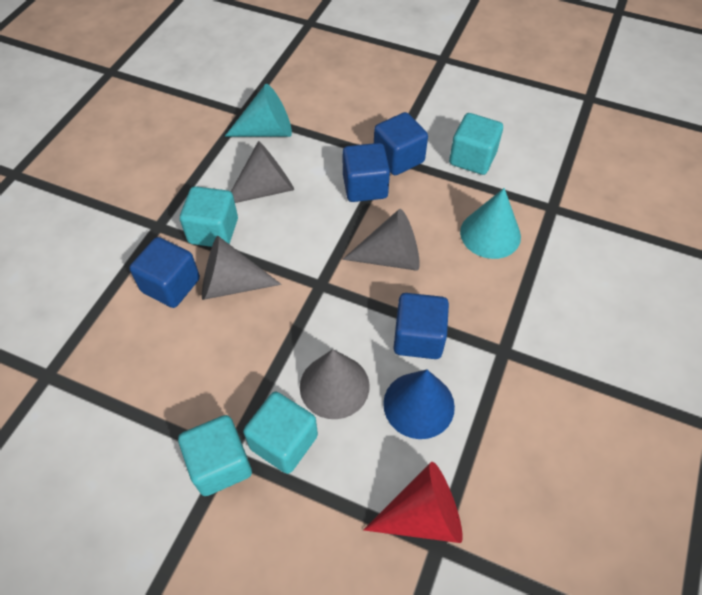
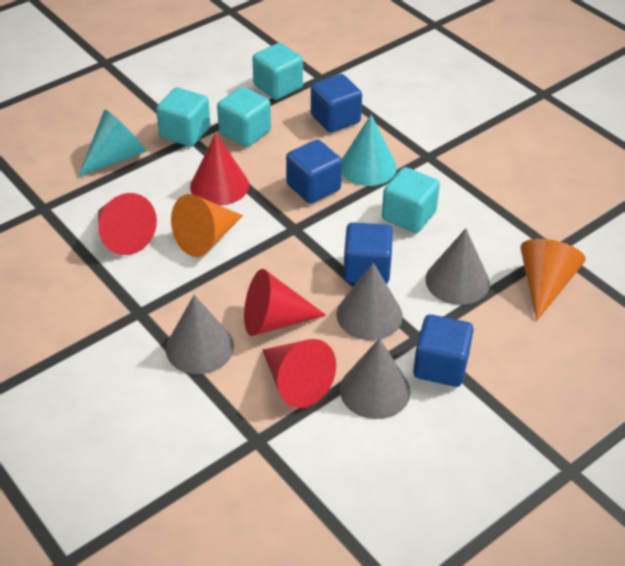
blue cone: [383,370,455,439] = 1 -> none = 0
orange cone: none = 0 -> [171,194,243,257] [520,239,586,321] = 2
red cone: [363,462,463,543] = 1 -> [98,193,157,255] [190,133,249,206] [244,269,326,336] [262,339,336,408] = 4

